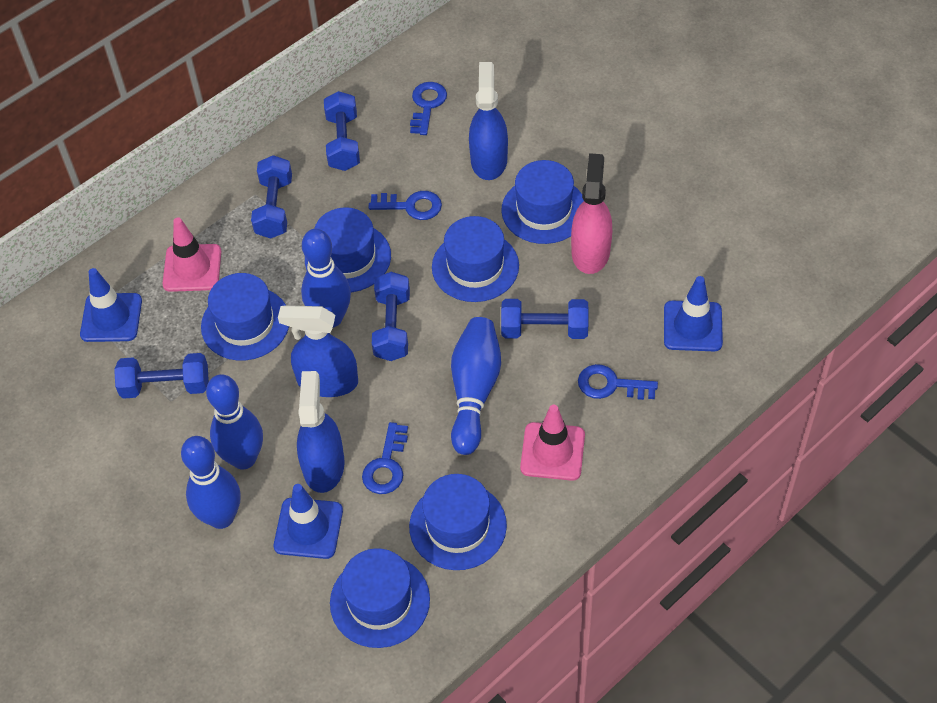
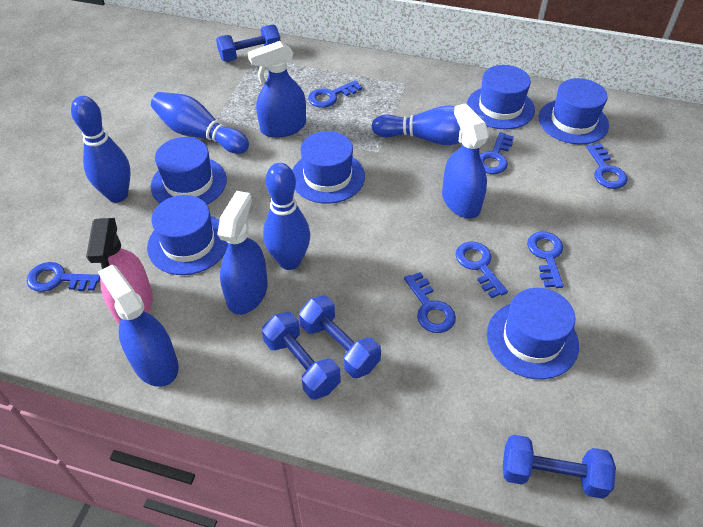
blue dumbbell: [114,353,209,399] [251,155,292,238] [324,91,360,171] [372,272,410,361] [501,299,589,339] = 5 -> [216,25,281,62] [262,312,341,400] [299,296,381,378] [503,435,616,499] = 4
blue key: [362,422,408,494] [369,191,442,220] [410,82,447,135] [578,364,658,400] = 4 -> [27,262,100,292] [308,80,362,108] [404,272,456,333] [456,241,508,298] [480,132,514,174] [527,232,563,288] [586,144,628,189] = 7
blue spray bottle: [278,306,358,397] [297,371,345,493] [469,62,508,180] = 3 -> [98,265,179,387] [217,191,268,315] [248,41,306,138] [442,103,489,218] = 4
blue traffic cone: [80,268,142,342] [274,484,343,559] [664,276,723,351] = 3 -> none = 0
pink traffic cone: [162,218,221,292] [520,405,585,481] = 2 -> none = 0

